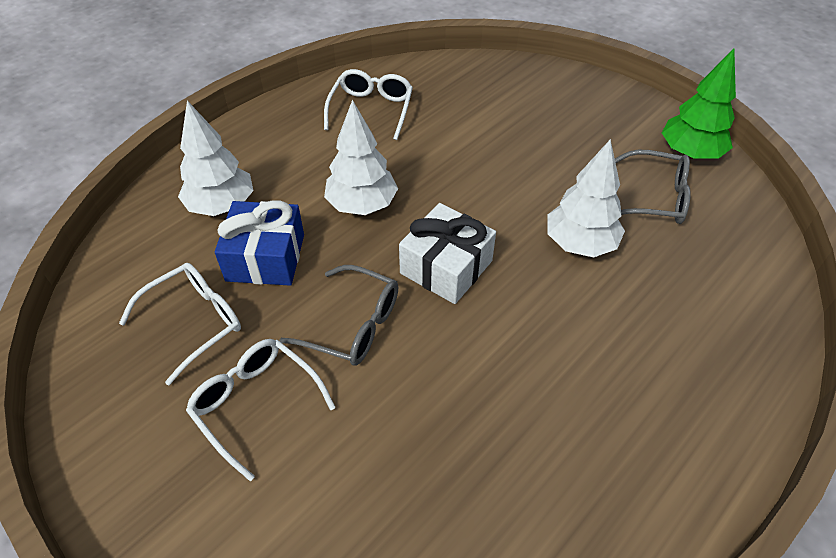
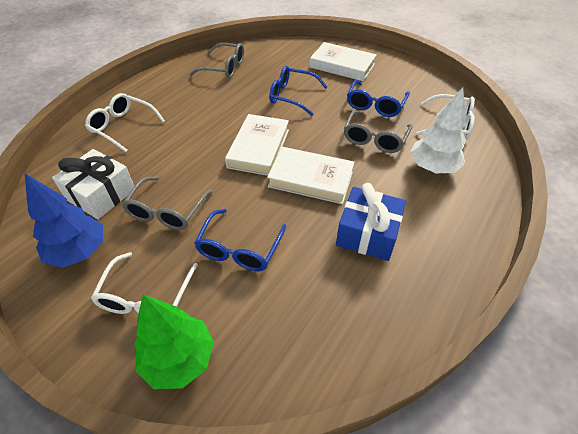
blue glasses: none = 0 -> [194,209,286,271] [269,66,327,116] [347,80,410,117] = 3
blue tree: none = 0 -> [25,173,103,268] = 1
grey glasses: [280,265,398,366] [615,150,691,224] = 2 -> [122,177,213,230] [190,43,244,78] [344,110,412,153] = 3
white book: none = 0 -> [225,114,289,176] [267,147,354,204] [310,42,377,81] = 3
white tree: [178,100,253,216] [324,100,398,215] [547,139,625,257] = 3 -> [410,87,466,173] = 1

